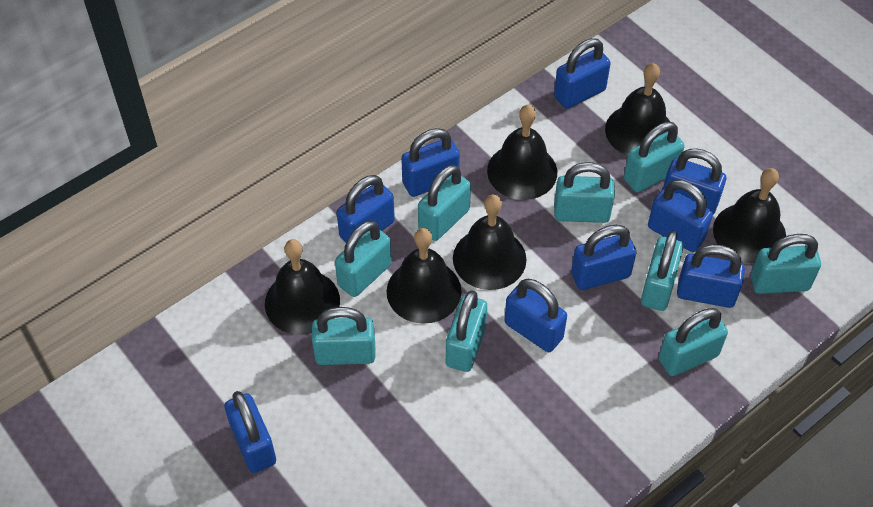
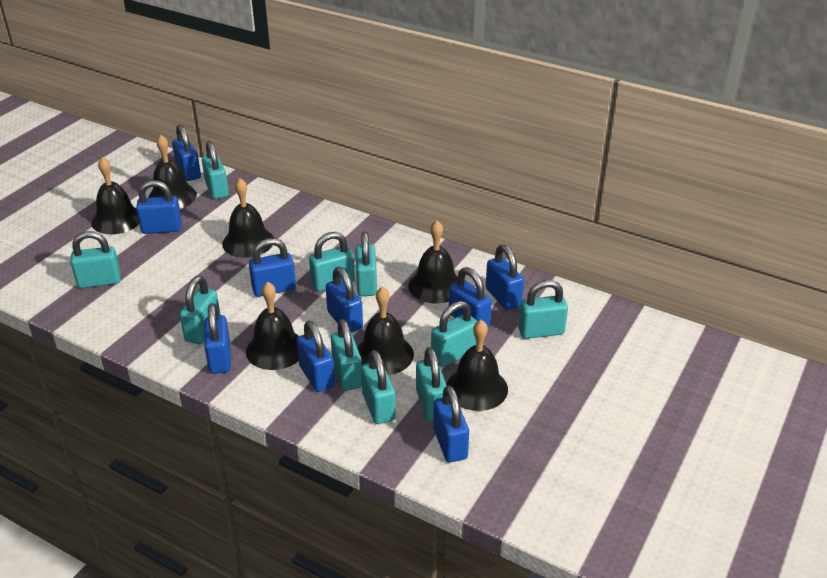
black bell: [265,239,340,335] [387,228,462,324] [453,194,526,290] [487,105,557,200] [605,63,670,156] [713,168,786,263] = 6 -> [91,157,139,234] [148,135,197,209] [222,178,274,258] [246,281,299,370] [357,287,414,375] [408,220,458,304] [446,320,508,411] = 7
turquoise padlock: [312,307,375,365] [335,220,392,297] [418,165,471,241] [446,290,487,372] [554,162,615,223] [624,122,685,192] [641,230,684,311] [659,308,728,376] [751,234,821,294] = 9 -> [70,231,121,288] [180,276,220,344] [202,141,229,199] [309,232,355,291] [331,319,362,391] [356,231,377,296] [361,350,396,424] [416,347,447,422] [431,301,477,367] [518,280,568,339] = 10

